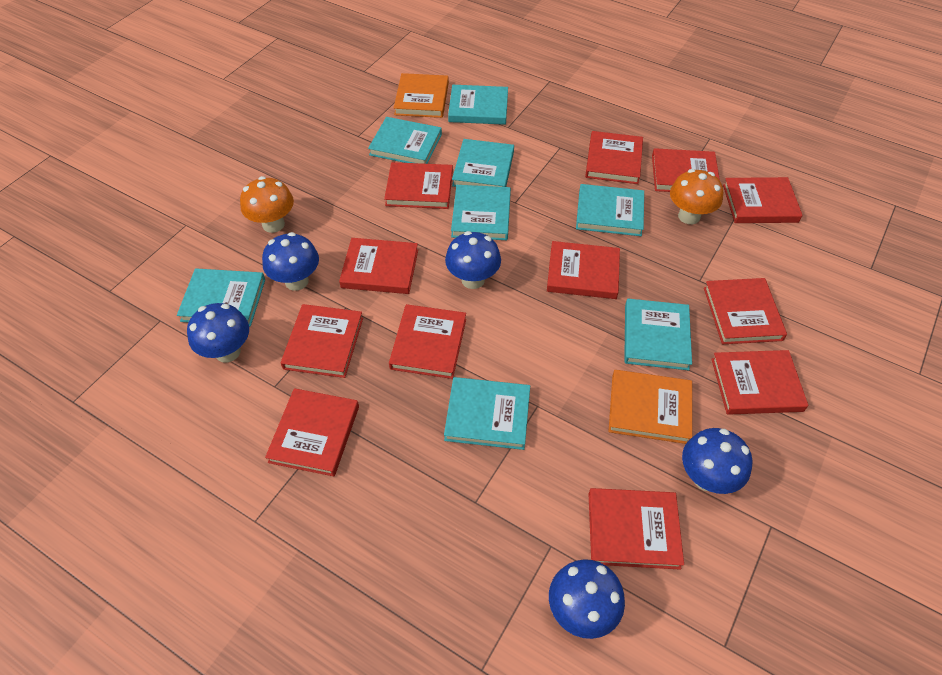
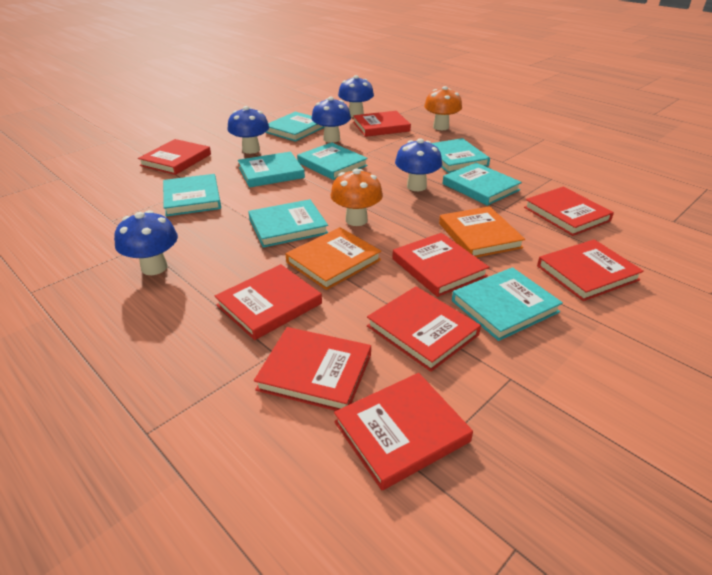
red book: [265,388,359,477] [281,304,363,378] [339,238,418,294] [384,162,453,209] [389,304,466,379] [547,241,620,299] [585,131,643,184] [589,488,684,570] [652,148,720,192] [704,278,787,344] [711,350,808,415] [723,177,803,223] = 12 -> [138,139,211,175] [214,264,322,340] [254,327,371,411] [334,373,473,490] [353,111,411,137] [367,286,481,372] [392,233,489,297] [524,187,614,236] [537,239,644,301] = 9

